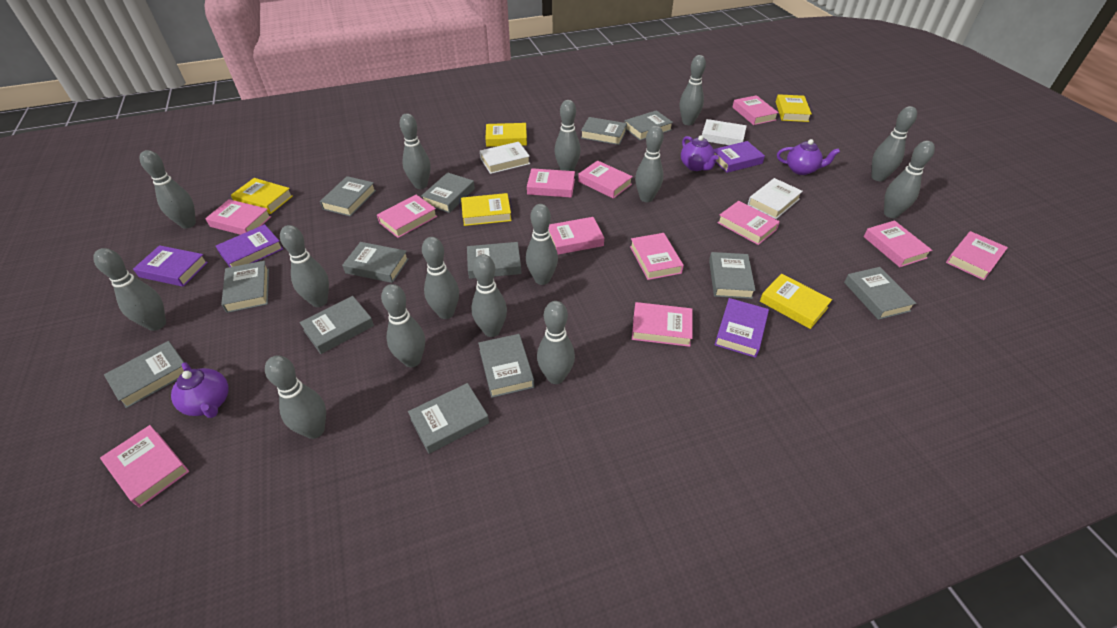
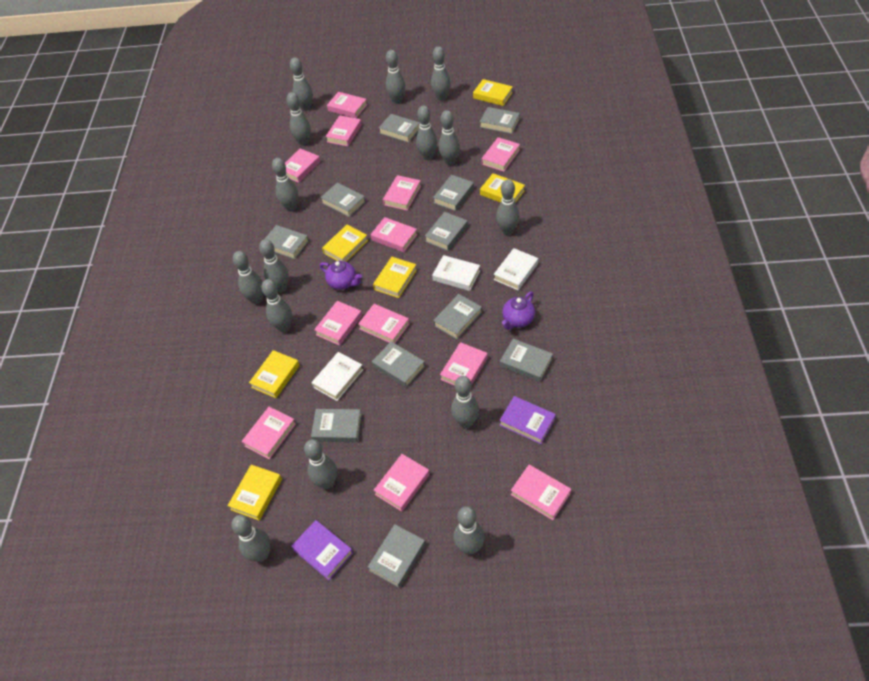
grey book: [104,341,184,408] [221,261,269,313] [299,296,374,354] [320,176,376,216] [342,242,409,283] [408,383,489,454] [421,172,475,213] [467,242,521,279] [478,334,535,398] [581,117,627,145] [624,110,673,140] [709,252,756,299] [844,267,916,320] = 13 -> [265,225,309,259] [311,409,362,442] [320,183,366,217] [368,524,426,588] [372,342,425,387] [379,114,420,143] [425,212,468,251] [433,175,474,211] [433,294,482,339] [480,107,520,134] [500,339,553,382] = 11
purple book: [133,245,208,287] [216,224,283,267] [713,141,765,173] [714,298,769,358] = 4 -> [291,520,353,580] [499,396,556,444] = 2
purple teapot: [171,362,229,418] [681,135,719,171] [777,139,840,175] = 3 -> [320,261,362,290] [502,292,535,330] = 2
yellow book: [231,178,293,214] [461,193,512,226] [485,123,527,147] [760,274,832,329] [776,94,812,122] = 5 -> [227,465,282,521] [249,350,300,398] [322,225,368,262] [373,257,417,298] [473,79,513,106] [480,173,525,203] = 6

